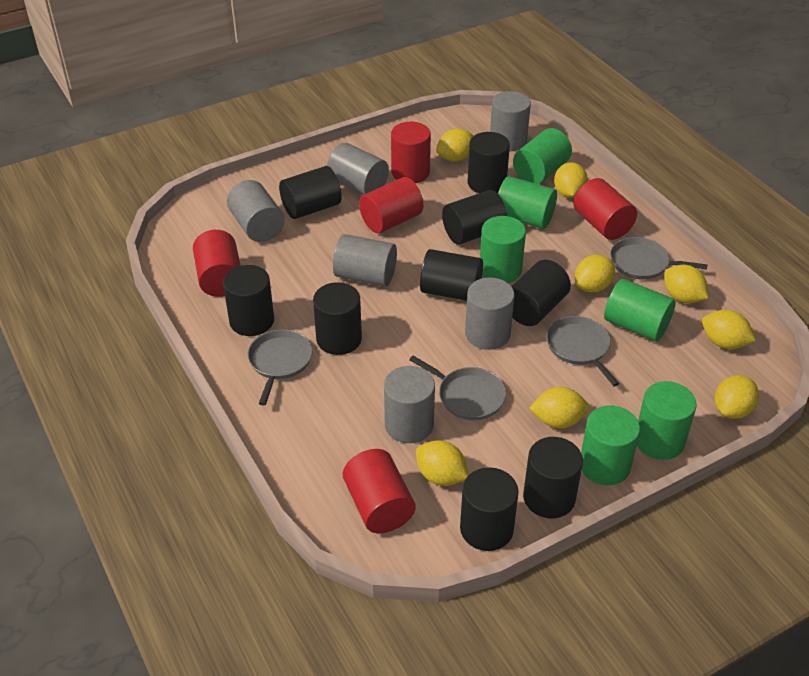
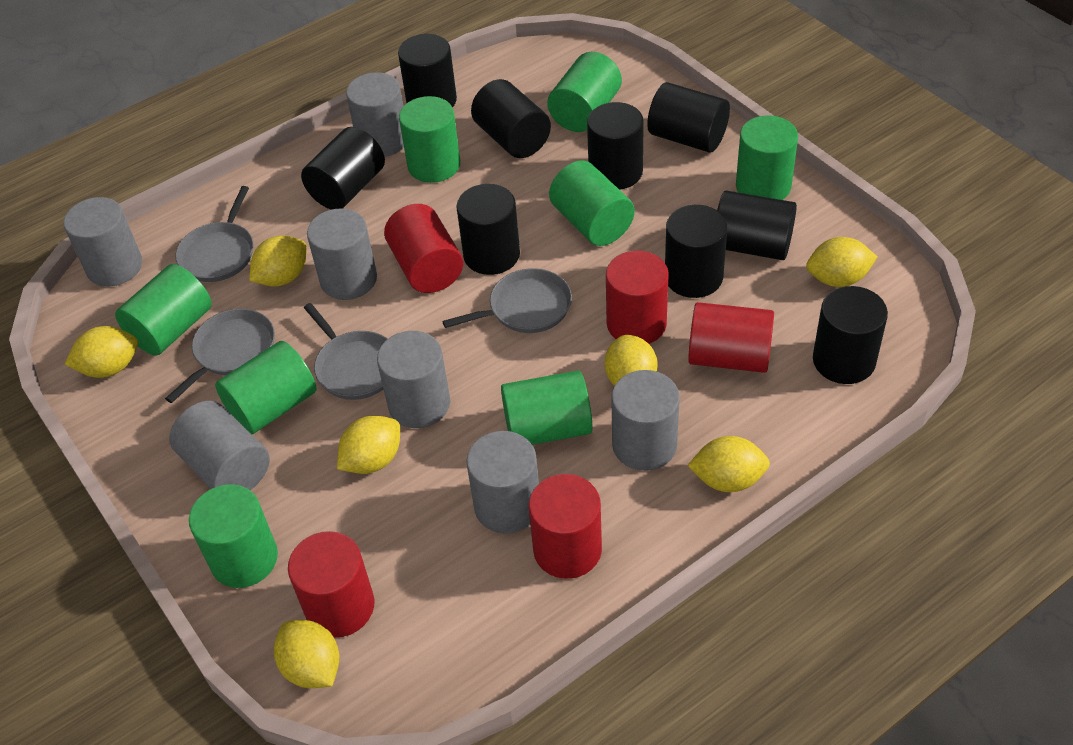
green cylinder: [480,216,526,283] [498,176,557,229] [513,128,572,184] [581,406,640,485] [604,279,676,341] [637,381,697,460] = 6 -> [115,264,212,356] [189,484,278,588] [215,341,316,434] [399,96,460,183] [501,370,592,445] [547,52,622,132] [549,160,635,246] [736,115,798,200] = 8
grey cylinder: [227,180,285,242] [327,143,389,195] [333,234,397,286] [384,366,435,443] [465,278,515,350] [490,91,531,151] = 6 -> [63,197,142,287] [169,401,270,490] [307,209,377,300] [346,72,404,157] [377,331,450,428] [467,431,539,534] [611,370,680,471] = 7
yellow lemon: [416,440,468,486] [436,129,474,161] [529,387,589,428] [554,162,588,198] [575,255,615,293] [664,265,708,303] [702,310,756,349] [715,375,759,419] = 8 -> [65,326,138,378] [249,235,307,287] [274,620,340,688] [337,416,400,474] [605,335,658,386] [687,436,770,492] [806,237,877,287] = 7

